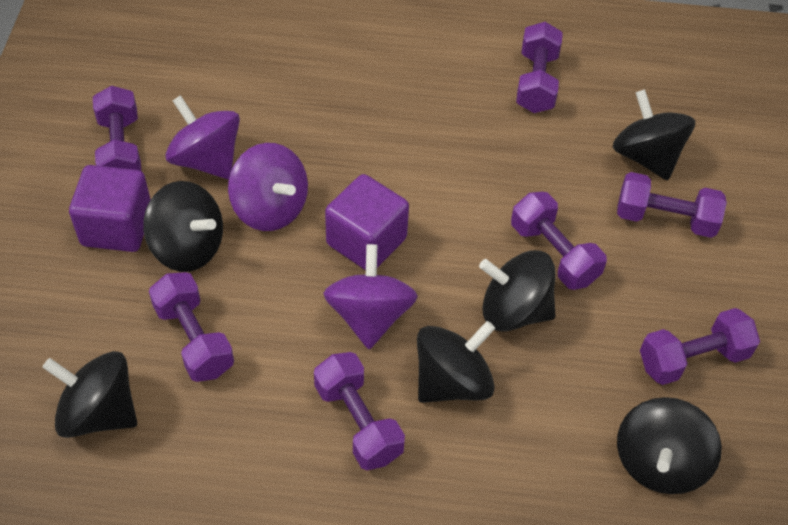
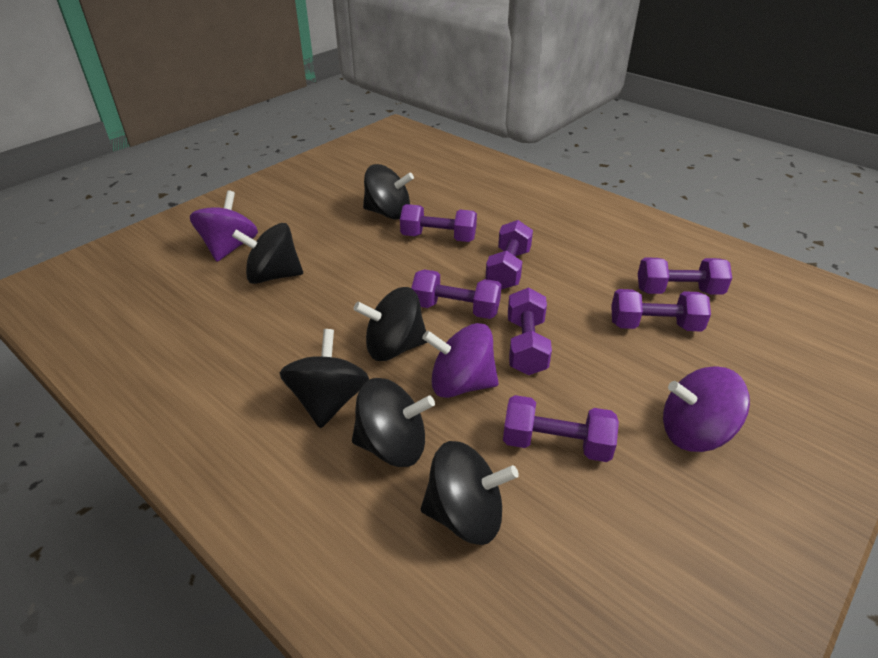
purple cube: [69,165,151,252] [325,174,409,270] = 2 -> none = 0

